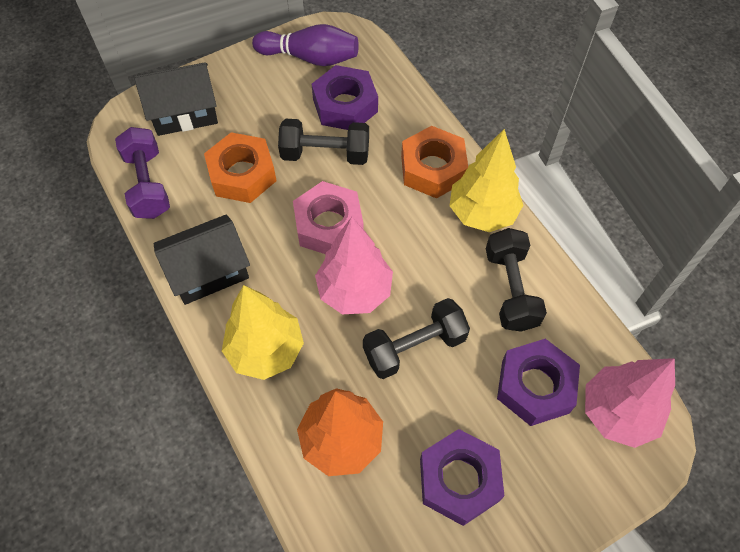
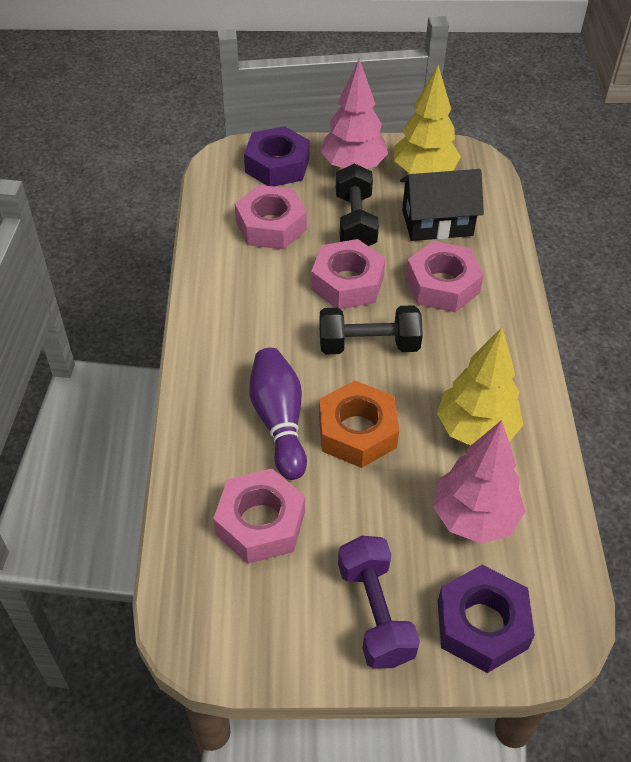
black dumbbell: [278,119,369,165] [363,298,470,379] [486,228,547,332] = 3 -> [319,305,423,354] [336,163,379,246] = 2
black house: [134,62,218,136] [153,215,250,305] = 2 -> [400,169,484,241] = 1
orange nut: [204,132,277,203] [401,126,468,199] = 2 -> [319,381,399,468] = 1
orange tree: [297,388,383,476] = 1 -> none = 0
pink nut: [293,181,364,254] = 1 -> [213,469,305,564] [235,185,307,249] [311,239,386,309] [406,241,484,312] = 4
purple nut: [312,65,378,130] [420,429,504,526] [497,339,580,426] = 3 -> [244,126,310,186] [438,565,535,673] = 2

